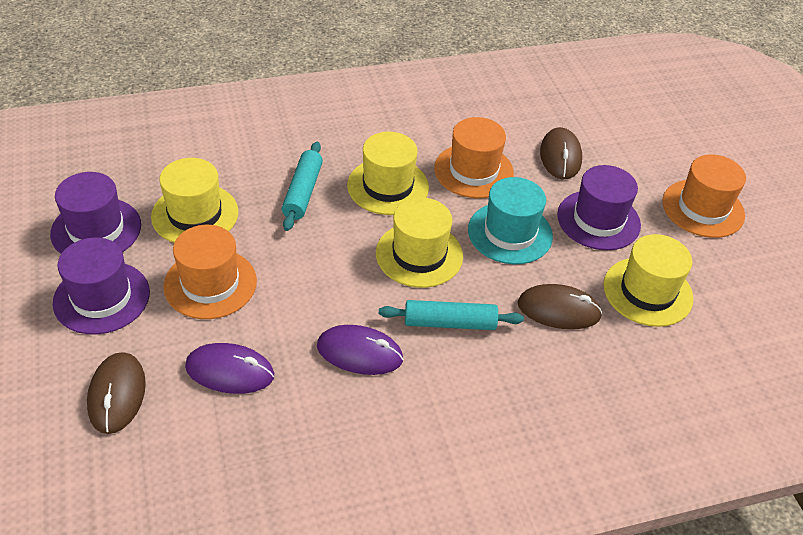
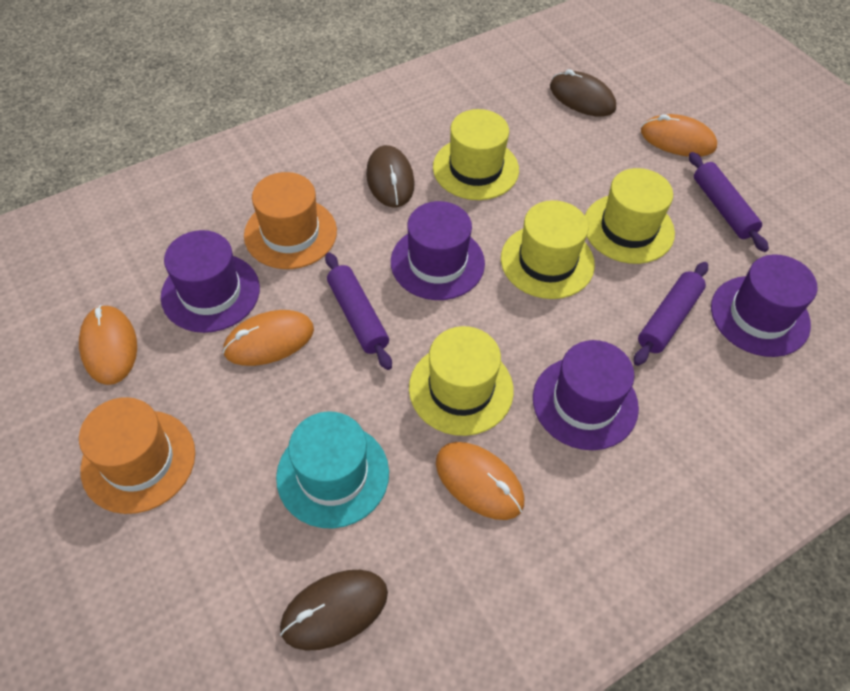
orange hat: [163,225,257,319] [434,117,514,198] [663,154,746,238] = 3 -> [79,397,195,514] [244,172,337,269] = 2
orange mouse: none = 0 -> [79,305,137,385] [223,310,314,366] [436,442,524,520] [641,114,717,157] = 4
purple hat: [50,172,141,254] [53,237,150,335] [557,165,641,250] = 3 -> [161,230,260,333] [391,201,485,300] [533,340,639,450] [711,254,817,357] = 4
purple mouse: [185,343,274,394] [317,325,403,375] = 2 -> none = 0
purple rolling pin: none = 0 -> [325,252,392,370] [634,262,708,366] [689,152,769,252] = 3
turquoise rolling pin: [282,142,323,231] [379,300,524,330] = 2 -> none = 0

